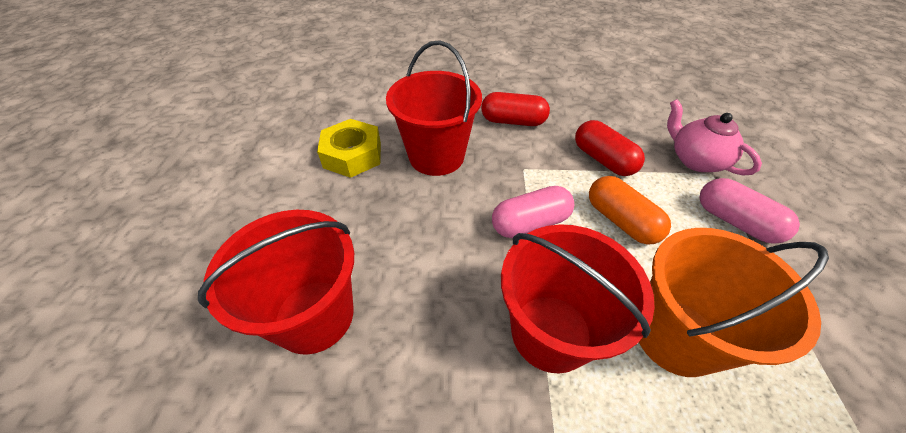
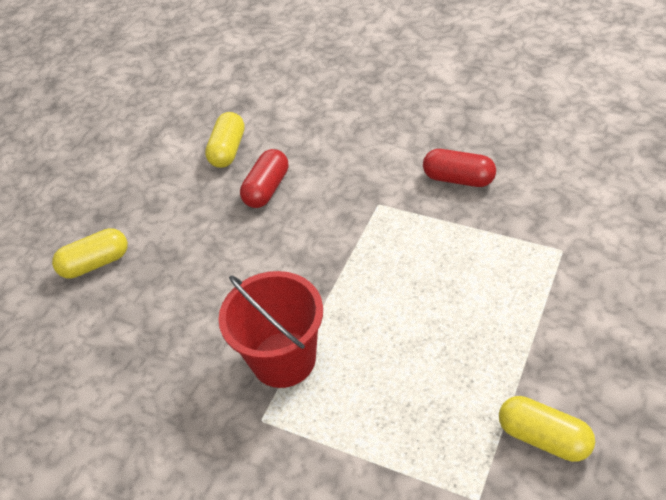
orange bucket: [639,228,829,377] = 1 -> none = 0
orange capsule: [589,176,671,245] = 1 -> none = 0
pink capsule: [492,186,574,238] [699,178,800,244] = 2 -> none = 0
pink teapot: [667,99,762,176] = 1 -> none = 0
red bucket: [198,210,354,355] [386,40,482,176] [501,224,655,373] = 3 -> [218,271,323,388] = 1
yellow capsule: none = 0 -> [52,228,128,279] [205,112,245,168] [499,396,595,462] = 3
yellow nut: [317,119,381,178] = 1 -> none = 0

